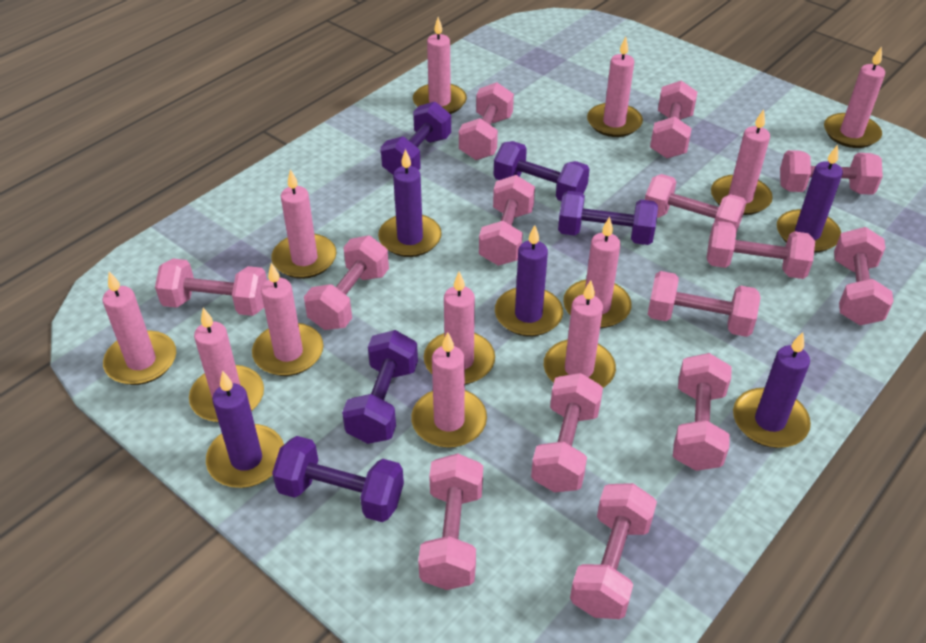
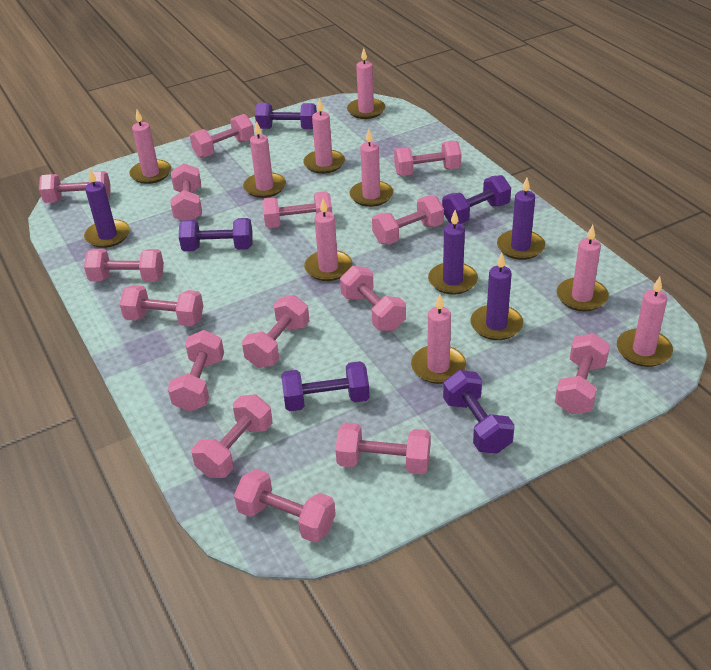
pink candle: [102,272,176,385] [189,308,264,422] [252,263,324,376] [271,169,336,279] [411,332,487,448] [413,17,467,114] [424,272,495,385] [544,280,616,388] [563,216,632,328] [587,37,643,137] [711,109,773,215] [824,46,885,148] = 12 -> [129,110,171,184] [243,121,286,198] [303,98,345,174] [304,199,352,281] [347,48,385,119] [350,129,393,207] [411,294,466,384] [557,225,609,311] [617,277,673,367] = 9
pink dumbbell: [155,259,267,316] [304,236,389,330] [418,453,483,590] [459,82,514,160] [479,175,535,266] [531,373,603,492] [570,483,657,619] [645,174,746,233] [648,271,760,337] [650,81,697,158] [673,353,732,471] [707,221,815,279] [780,150,883,195] [834,227,894,325] = 14 -> [39,171,111,203] [84,249,164,282] [120,285,203,326] [168,330,224,412] [171,163,202,221] [190,114,254,158] [191,394,273,478] [234,469,336,543] [242,295,309,368] [262,191,332,228] [335,422,431,474] [340,266,406,331] [372,196,444,245] [394,141,462,176] [555,333,610,414] = 15
purple candle: [206,371,284,488] [378,149,442,257] [495,225,563,337] [733,332,811,448] [777,145,843,253] = 5 -> [84,169,130,248] [428,210,478,295] [470,253,523,340] [497,177,545,260] = 4

